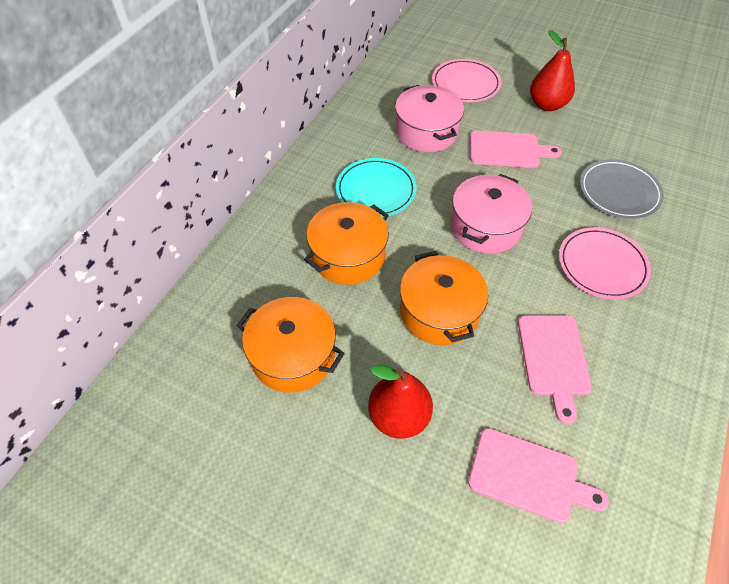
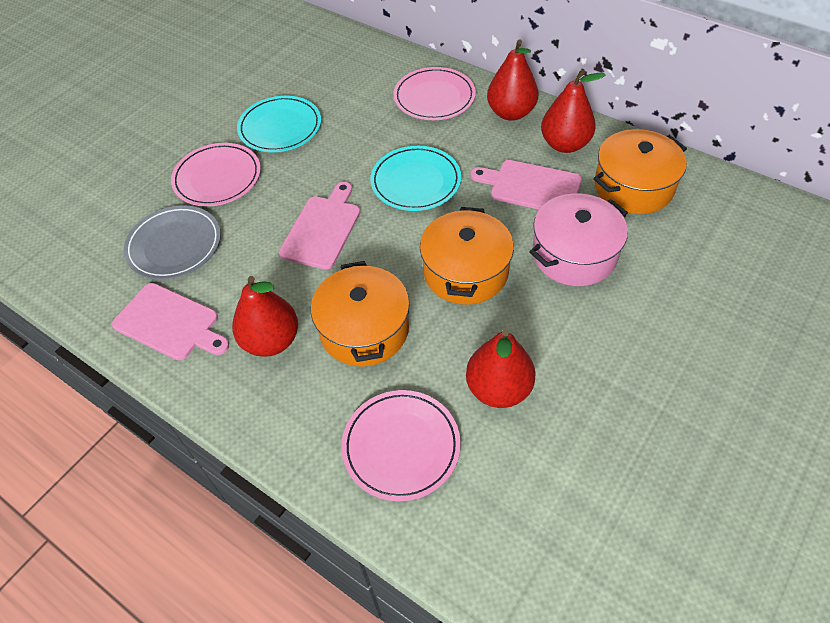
pink plate: [432,59,501,102] [559,227,651,299] = 2 -> [171,143,261,206] [342,390,461,501] [393,67,476,120] = 3
pink pot: [395,85,464,152] [451,174,532,254] = 2 -> [530,193,628,286] = 1
red pear: [368,365,433,439] [530,30,575,111] = 2 -> [232,276,298,357] [466,329,536,408] [487,40,538,121] [541,70,606,153] = 4
turquoise plate: [336,158,417,217] = 1 -> [237,96,321,152] [370,146,461,211] = 2

